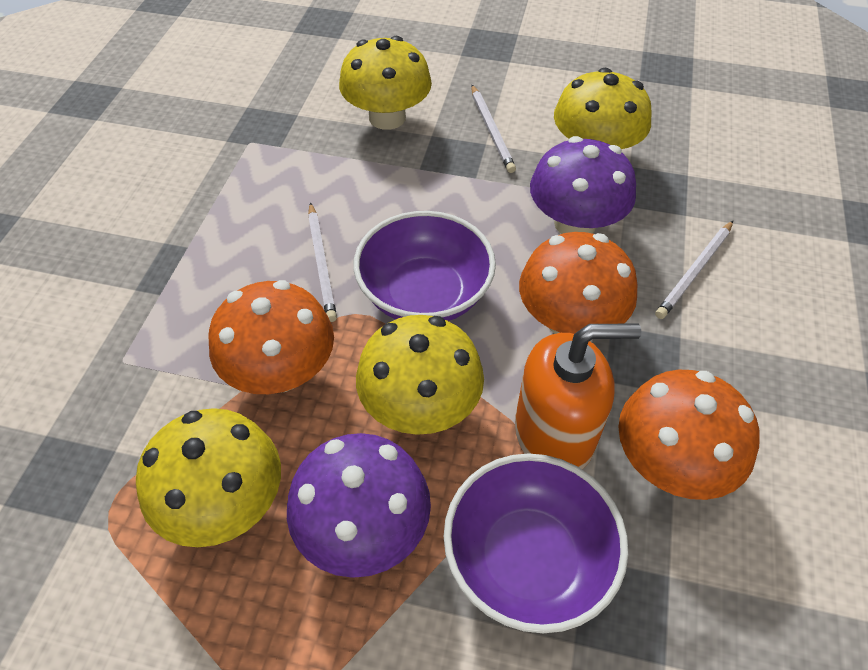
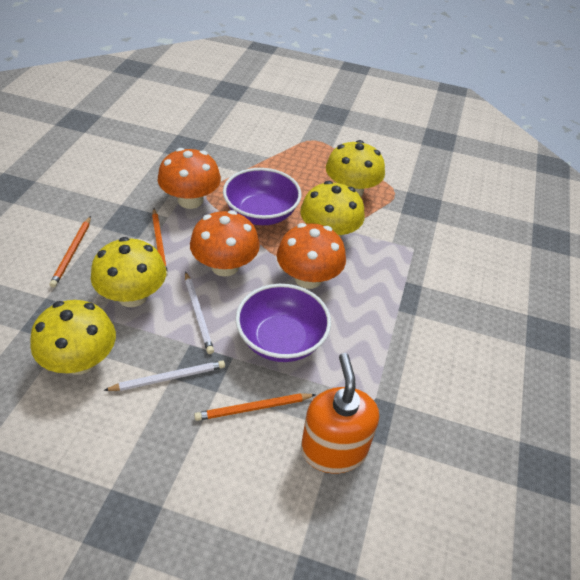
orange pencil: none = 0 -> [49,216,91,288] [152,209,168,277] [194,393,316,421] = 3
purple mushroom: [287,433,431,578] [530,136,636,234] = 2 -> none = 0
white pencil: [308,202,337,322] [471,85,516,173] [655,221,733,319] = 3 -> [103,360,225,391] [185,271,214,354] = 2

